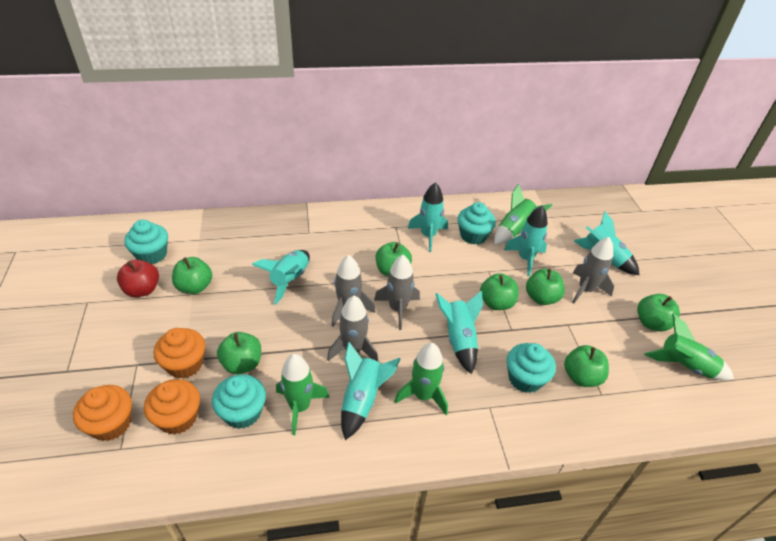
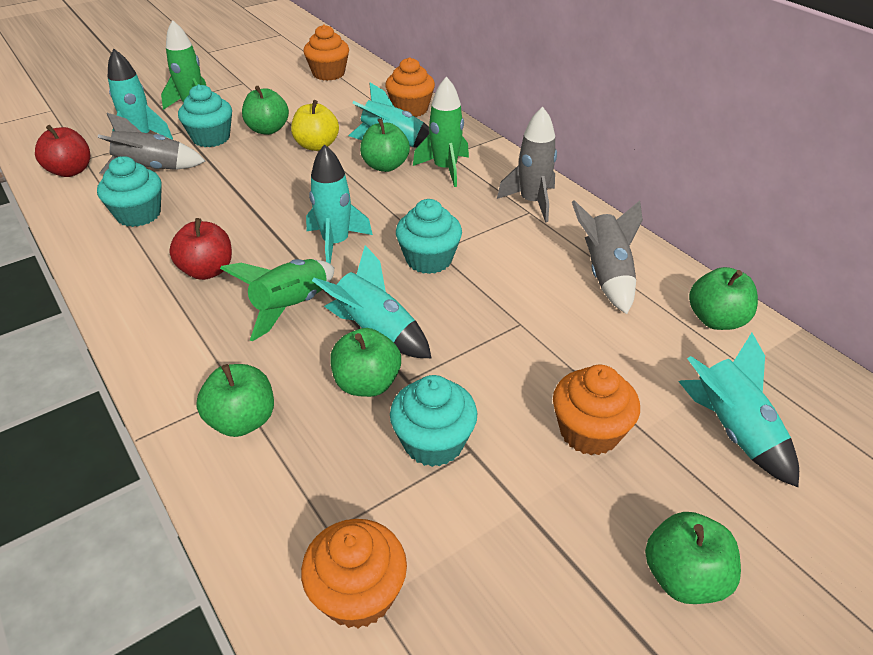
green apple: [172,257,212,294] [217,332,261,374] [376,242,412,276] [480,273,519,310] [526,269,565,305] [564,345,609,387] [637,294,680,331] = 7 -> [196,364,274,437] [242,86,289,135] [330,328,401,397] [360,118,410,172] [645,512,741,604] [689,267,758,330] = 6
green rocket: [276,354,329,435] [394,343,448,415] [494,184,552,245] [644,314,734,381] = 4 -> [161,20,206,110] [220,259,334,342] [413,77,469,187] = 3
grey rocket: [327,296,378,362] [332,255,375,327] [374,255,420,330] [572,237,614,303] = 4 -> [98,113,205,174] [497,107,557,222] [572,200,643,314] = 3
orange cupcake: [73,385,132,441] [144,379,200,434] [154,328,205,379] = 3 -> [301,519,407,628] [304,24,349,81] [385,57,435,117] [553,365,640,455] = 4
red apple: [117,259,159,297] = 1 -> [35,125,90,177] [169,218,232,280] = 2
turquoise rocket: [252,250,310,305] [341,342,400,440] [408,182,448,252] [436,290,483,374] [504,206,548,276] [574,212,639,275] = 6 -> [108,49,173,139] [306,144,373,264] [312,245,431,358] [348,83,429,148] [678,333,799,487] = 5
yellow apple: none = 0 -> [291,100,339,151] = 1

